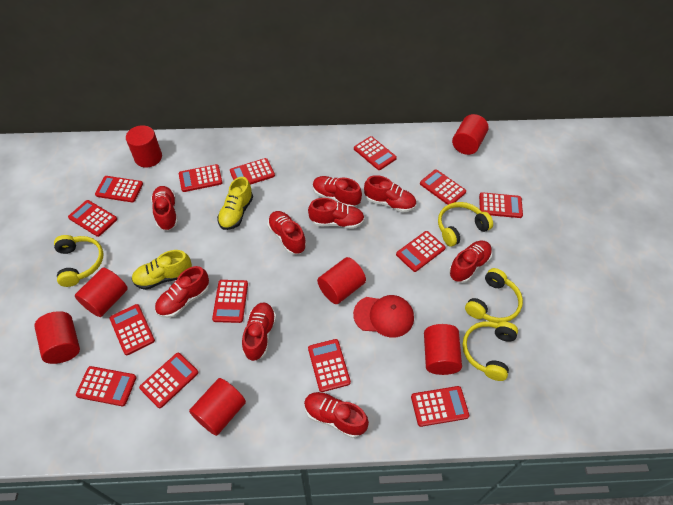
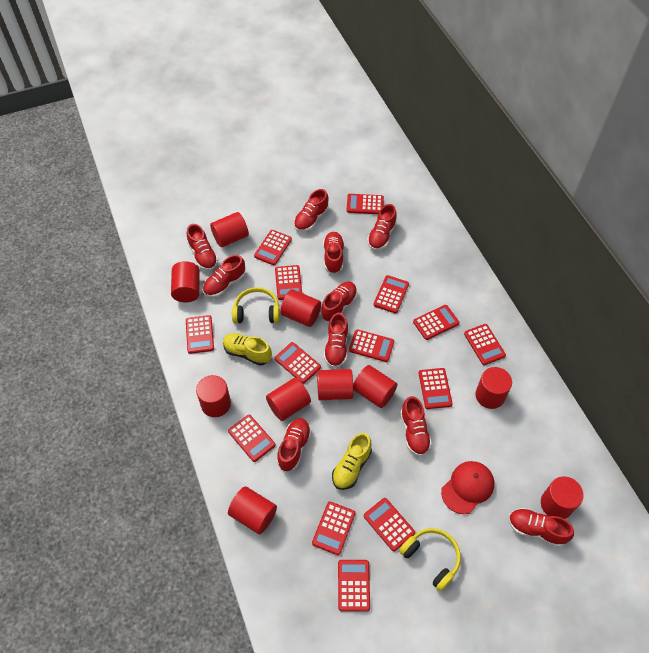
red cylinder: [34,311,80,364] [75,268,128,317] [126,125,162,168] [189,378,246,436] [317,257,366,304] [424,324,462,375] [452,114,489,155] = 7 -> [171,261,200,302] [196,375,231,417] [210,212,249,247] [228,486,277,534] [266,378,311,421] [280,289,321,327] [317,369,353,400] [353,365,397,408] [475,367,512,409] [541,476,584,519] = 10
red shoe: [151,186,178,231] [155,266,209,318] [242,302,276,361] [268,211,306,255] [304,392,369,438] [308,198,365,229] [313,176,362,207] [364,175,416,213] [449,240,492,283] = 9 -> [187,224,218,271] [203,255,245,298] [277,418,311,471] [294,189,329,232] [321,282,357,321] [323,232,344,273] [324,313,348,368] [367,204,397,250] [400,396,432,456] [509,508,574,547] = 10
yellow headphones: [54,235,103,287] [438,202,493,247] [462,321,518,381] [465,268,523,323] = 4 -> [232,287,280,323] [399,528,461,591] = 2

